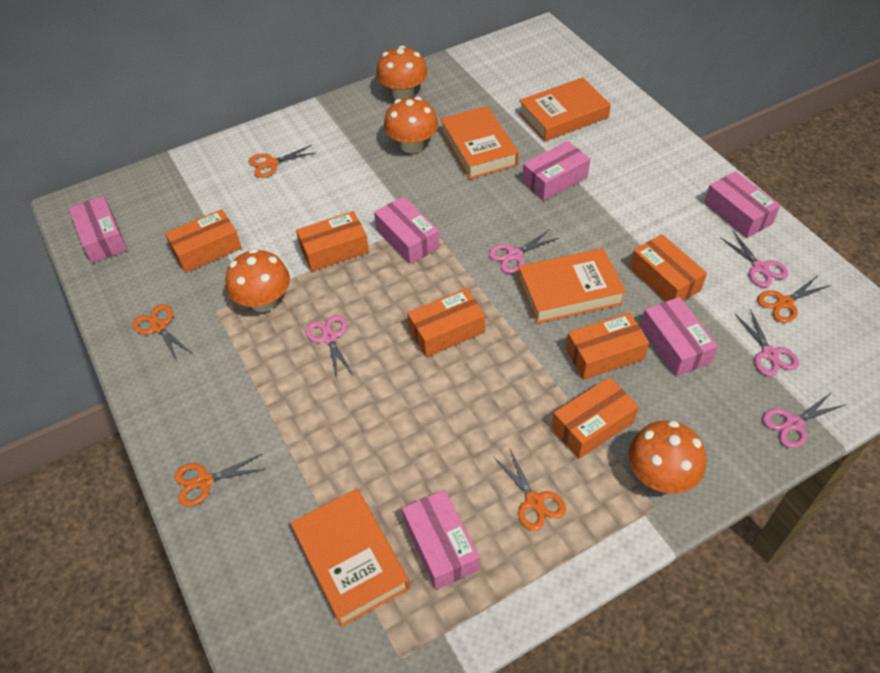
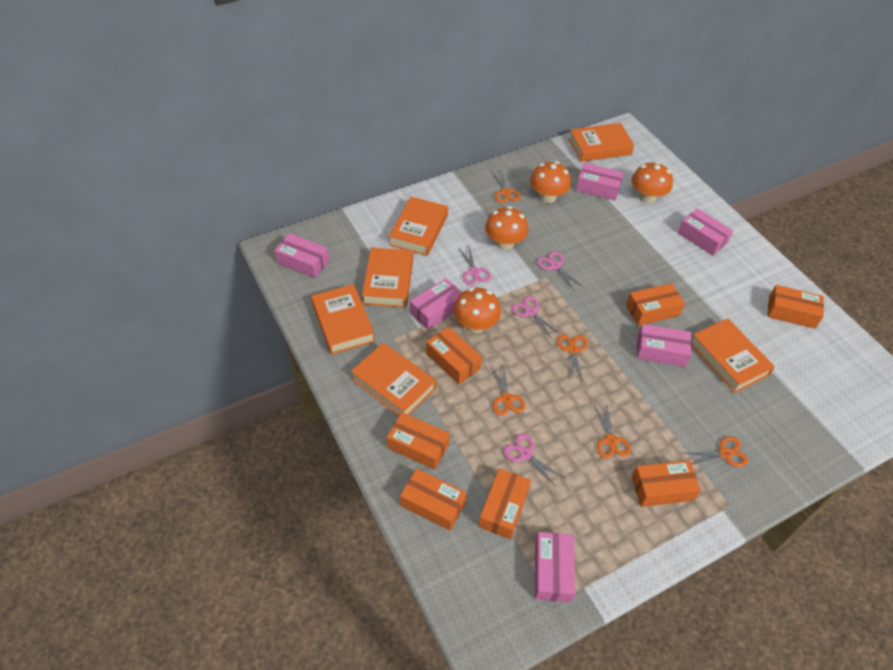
orange book: [291,488,410,627] [440,106,519,179] [518,248,626,323] [519,77,611,142] = 4 -> [311,284,375,354] [351,342,436,416] [362,247,413,308] [389,197,448,256] [569,123,634,162] [692,318,775,393] = 6
orange box: [165,209,242,273] [296,211,369,272] [407,288,485,357] [551,377,639,459] [566,313,649,380] [630,234,707,301] = 6 -> [386,412,450,470] [400,468,467,531] [426,327,482,384] [478,469,531,539] [626,283,685,326] [632,460,701,507] [768,285,824,329] = 7
pink scissors: [305,315,354,380] [488,229,559,273] [720,231,788,287] [735,309,799,376] [762,392,845,448] = 5 -> [458,247,491,285] [503,434,564,487] [511,296,561,339] [537,251,582,290] = 4

